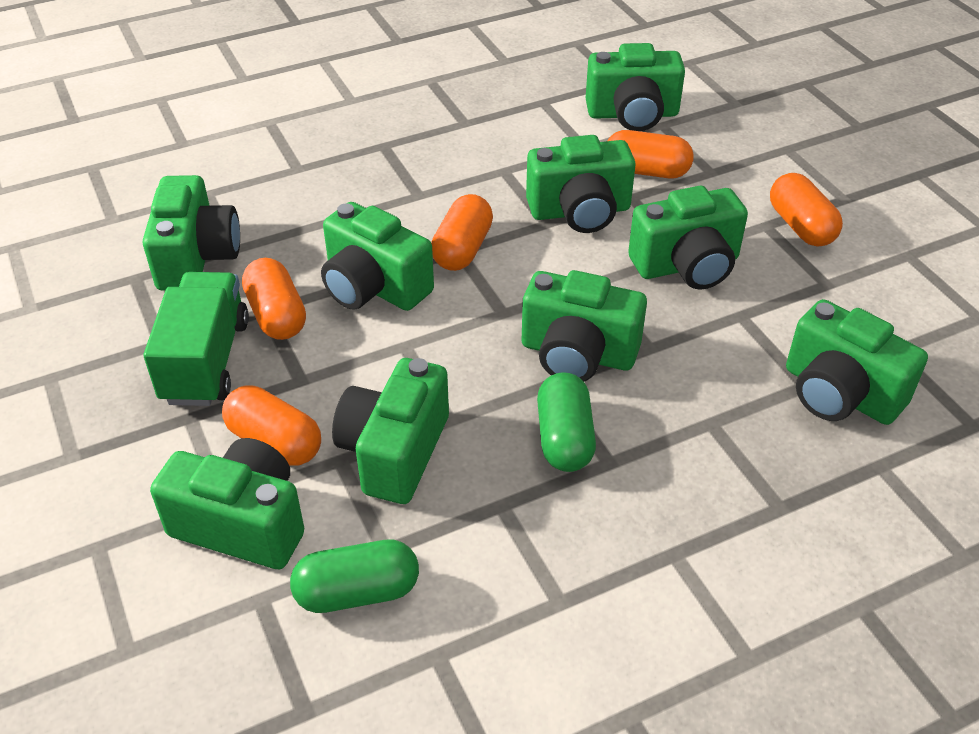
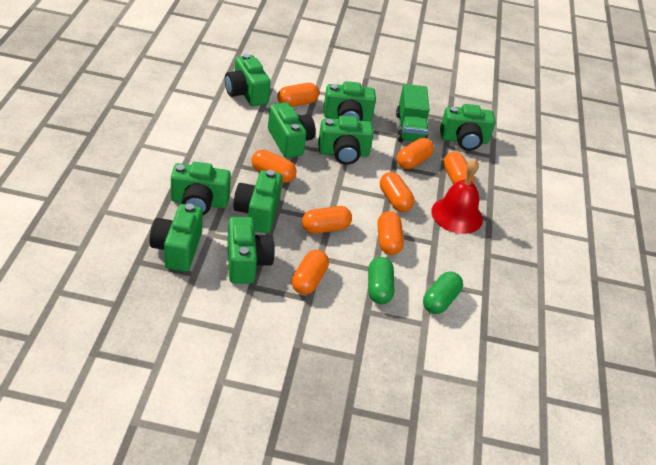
orange capsule: [222,385,321,466] [242,258,306,340] [431,194,493,271] [607,130,693,178] [770,173,843,247] = 5 -> [251,149,297,183] [277,83,319,107] [292,250,329,295] [302,206,352,234] [377,211,404,255] [380,172,414,212] [397,138,434,169] [443,152,475,185] = 8
red bell: none = 0 -> [431,159,483,234] = 1

